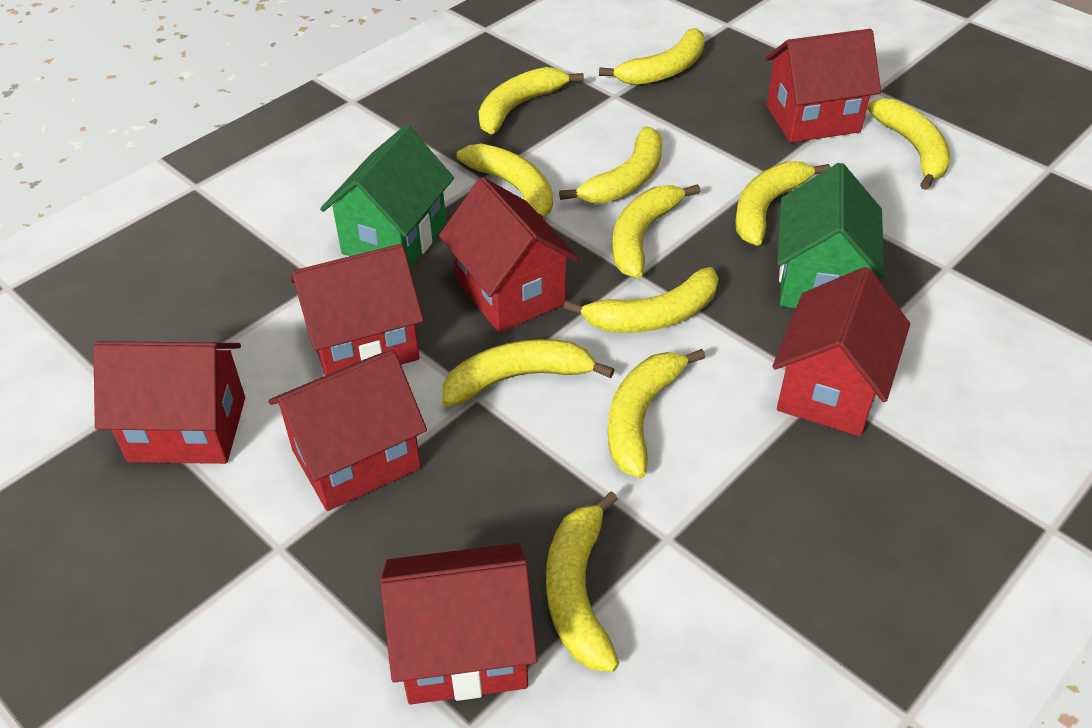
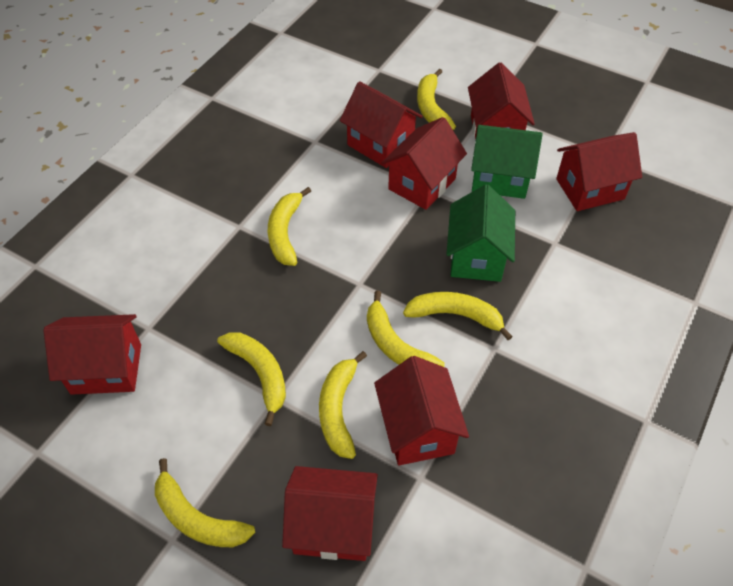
yellow banana: [443,339,614,407] [457,144,553,218] [479,67,584,134] [546,491,619,672] [559,126,662,203] [563,267,718,333] [599,28,705,85] [608,349,706,478] [612,184,701,278] [735,161,830,246] [867,99,950,190] = 11 -> [155,458,255,547] [217,332,286,426] [268,187,311,266] [319,351,367,459] [367,290,444,367] [403,292,513,340] [417,69,456,130] = 7

